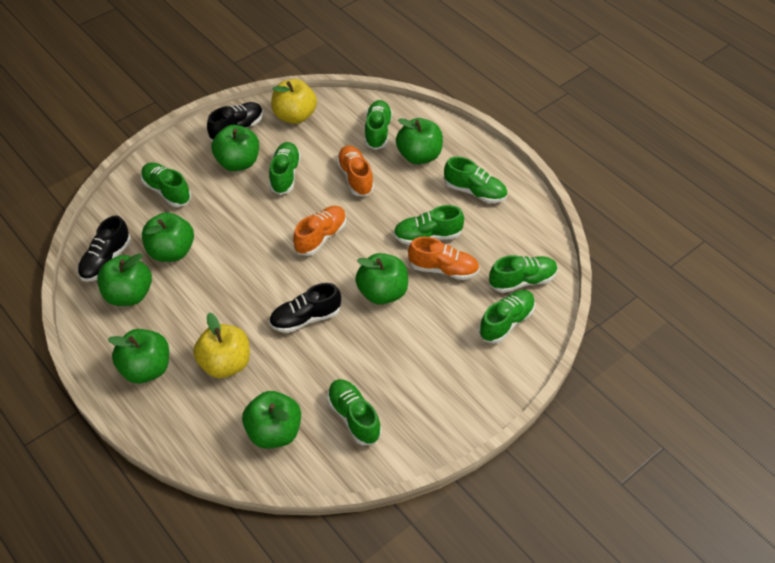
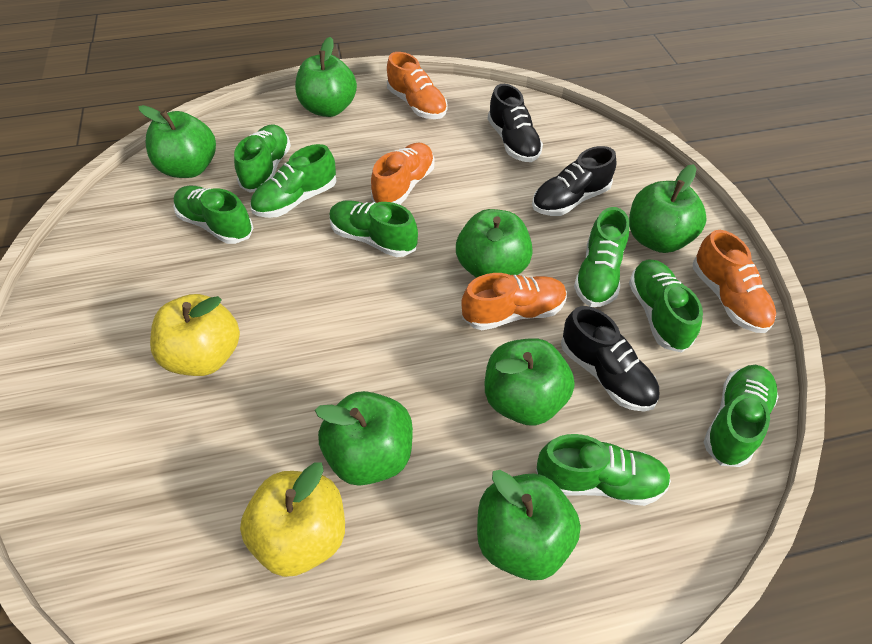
orange shoe: [293,206,346,256] [336,145,374,197] [408,237,479,280] = 3 -> [371,143,434,205] [387,52,448,119] [461,273,567,330] [693,230,776,333] = 4

